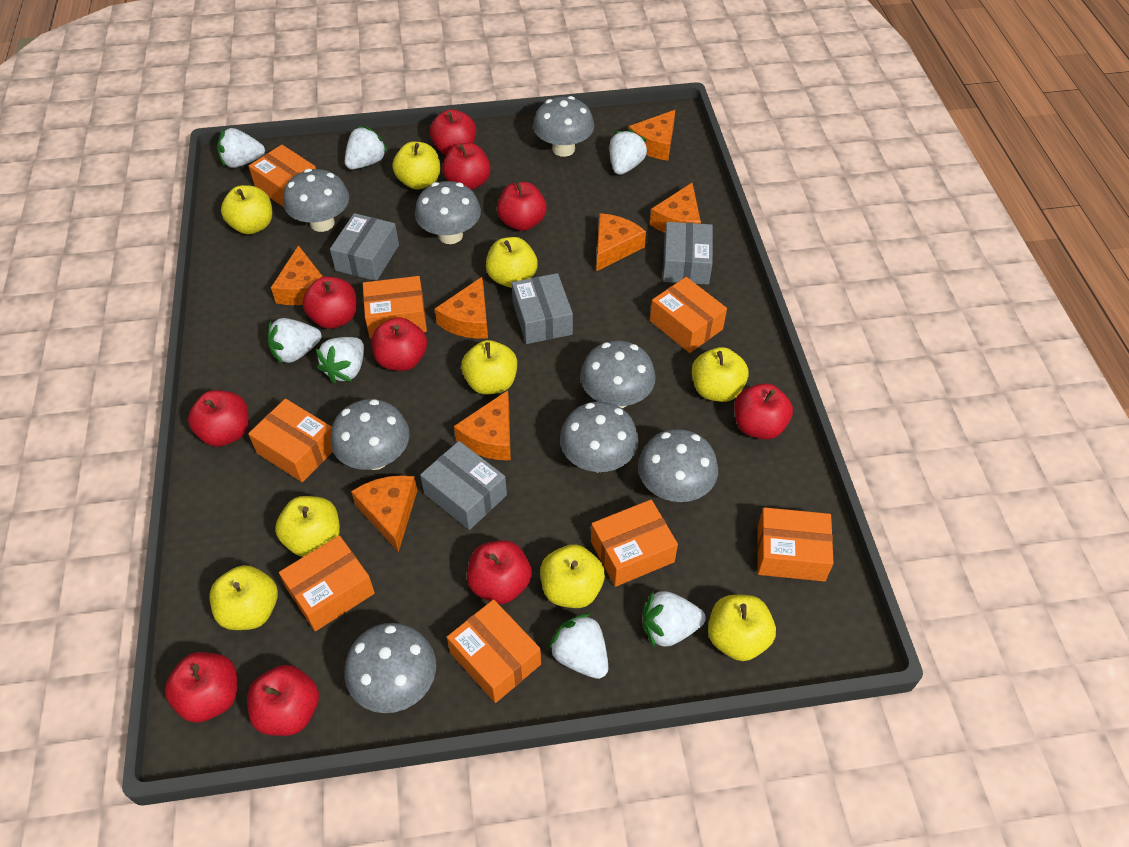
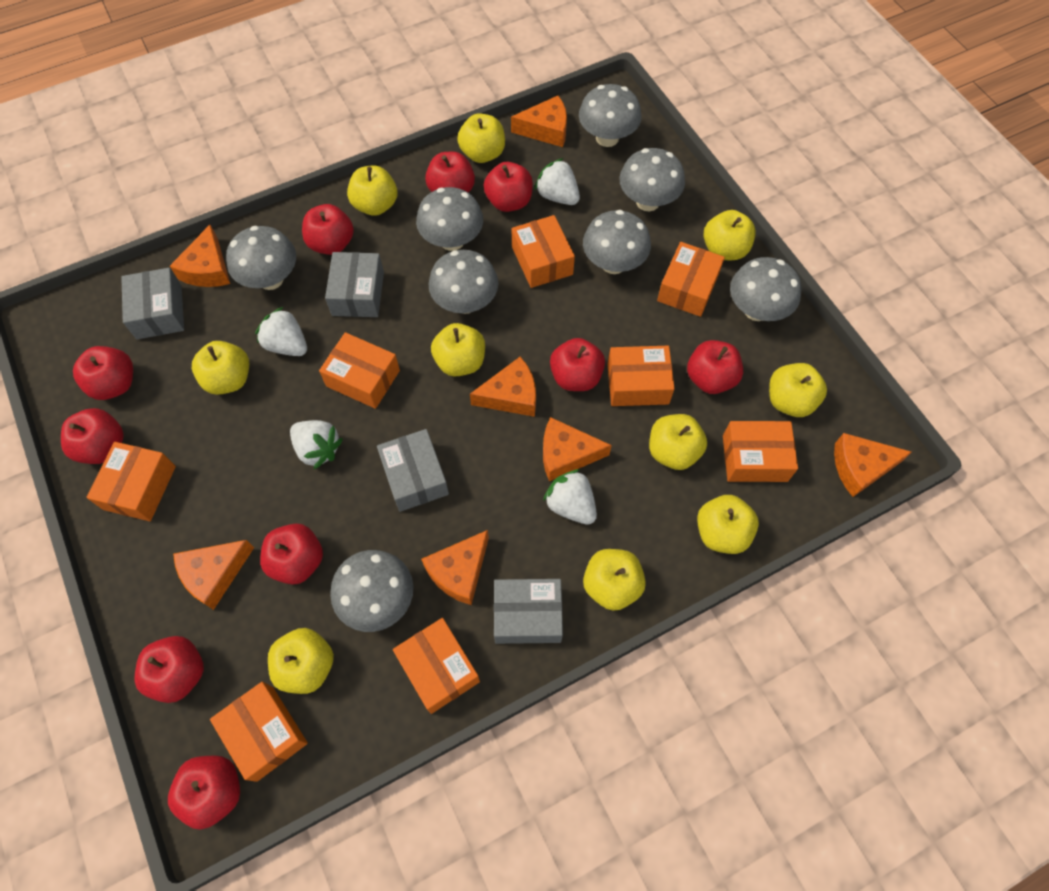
white strawberry: [217,128,265,168] [268,318,321,364] [316,337,364,384] [345,126,388,169] [548,613,608,679] [609,129,648,175] [643,590,706,648] = 7 -> [255,307,307,356] [290,420,343,469] [535,158,580,205] [543,469,597,525] = 4
yellow apple: [210,565,278,630] [221,185,272,234] [275,496,340,557] [392,142,440,189] [461,340,517,394] [486,237,538,288] [540,544,605,608] [692,347,749,402] [708,595,776,661] = 9 -> [192,341,249,395] [268,628,334,694] [347,165,397,216] [431,323,485,377] [457,114,505,163] [583,549,646,611] [649,414,707,470] [697,495,759,554] [704,210,756,260] [769,363,827,417] = 10

